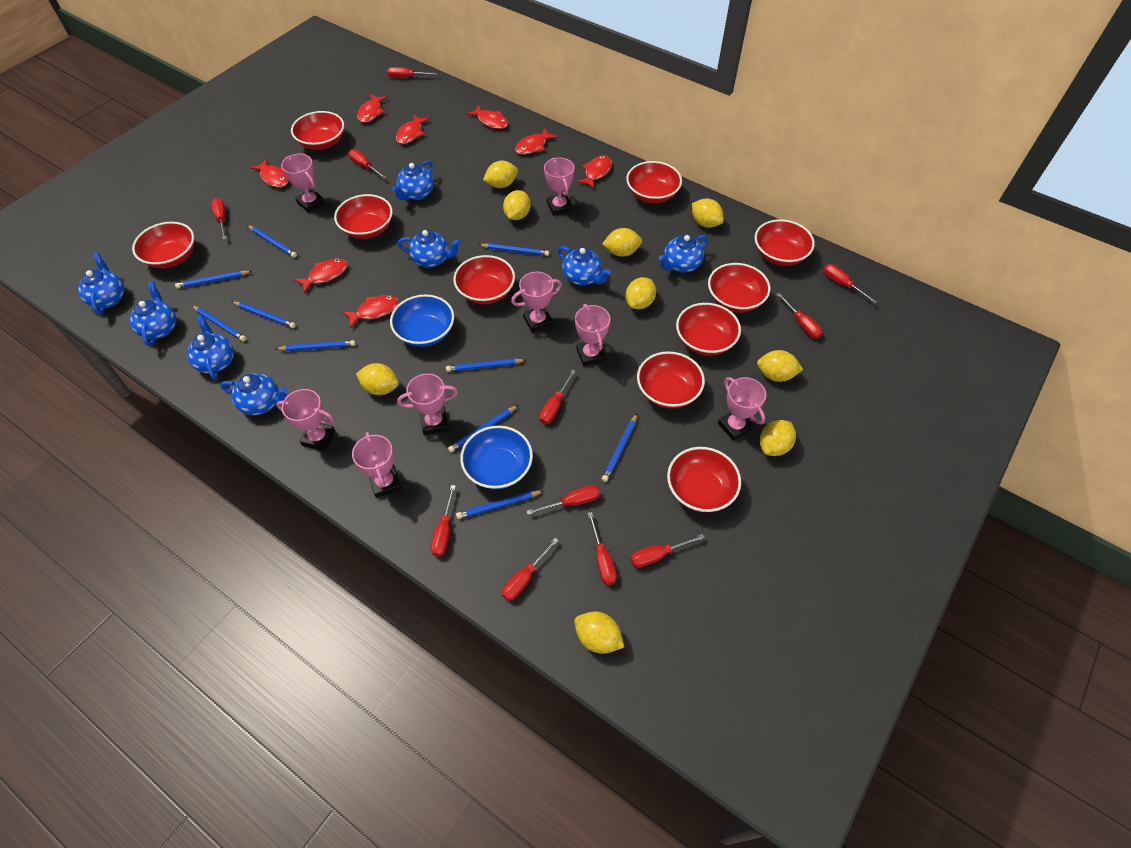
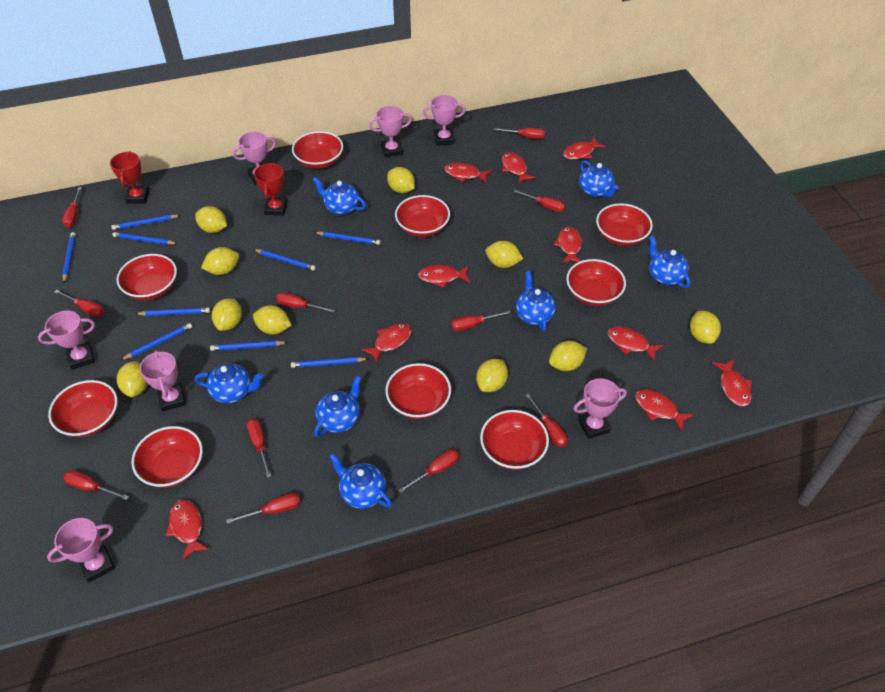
blue bowl: [390,294,454,347] [460,426,533,489] = 2 -> none = 0
blue pencil: [175,271,252,288] [192,305,246,341] [231,301,296,328] [247,225,297,258] [276,340,356,351] [446,358,526,372] [448,405,518,452] [456,491,543,519] [479,243,549,256] [602,414,637,482] = 10 -> [62,232,76,283] [111,215,181,230] [113,232,178,245] [121,323,192,360] [136,308,210,316] [210,340,288,351] [253,249,316,271] [291,357,368,368] [314,231,381,245] = 9
blue teapot: [78,253,124,314] [130,281,176,346] [187,315,234,380] [220,373,288,415] [392,160,434,200] [398,230,461,268] [558,246,611,285] [659,235,708,273] = 8 -> [194,363,264,404] [313,177,366,215] [314,375,362,437] [329,453,392,509] [516,271,556,331] [579,160,619,198] [649,236,690,288] = 7
pink trophy: [276,389,335,451] [281,154,325,213] [352,432,401,498] [397,374,458,435] [511,272,562,333] [544,158,574,216] [575,304,610,366] [718,377,766,441] = 8 -> [38,311,95,370] [47,518,115,583] [140,350,186,412] [233,132,276,185] [369,106,412,157] [423,95,466,146] [573,378,627,439] = 7
red bowl: [132,222,194,268] [291,111,344,150] [334,194,393,239] [453,255,515,304] [626,161,682,203] [637,351,705,409] [667,447,741,512] [676,303,741,356] [708,263,770,313] [755,219,815,266] = 10 -> [48,380,118,437] [116,254,177,300] [132,426,203,488] [292,131,343,169] [385,363,451,419] [395,195,450,237] [480,410,549,470] [566,259,626,306] [596,203,653,246] = 9
red fish: [250,159,289,187] [294,258,347,294] [342,295,399,328] [357,94,387,123] [396,114,430,144] [466,105,508,129] [515,128,558,155] [576,156,612,189] = 8 -> [166,499,209,560] [361,323,412,363] [418,265,470,288] [445,163,492,183] [502,152,536,184] [553,227,582,263] [563,137,606,160] [608,326,664,361] [635,389,694,431] [712,360,752,406] = 10
red trophy: none = 0 -> [110,151,149,204] [254,162,287,216] = 2
yellow lemon: [356,363,399,395] [483,161,518,188] [503,190,531,220] [574,611,624,654] [602,228,642,257] [626,277,656,309] [692,198,724,228] [757,350,803,382] [760,420,796,456] = 9 -> [117,361,148,397] [195,206,227,233] [201,247,239,275] [212,298,242,331] [253,305,291,335] [387,167,415,193] [476,359,508,392] [485,241,523,268] [549,341,587,371] [690,310,721,344] = 10

